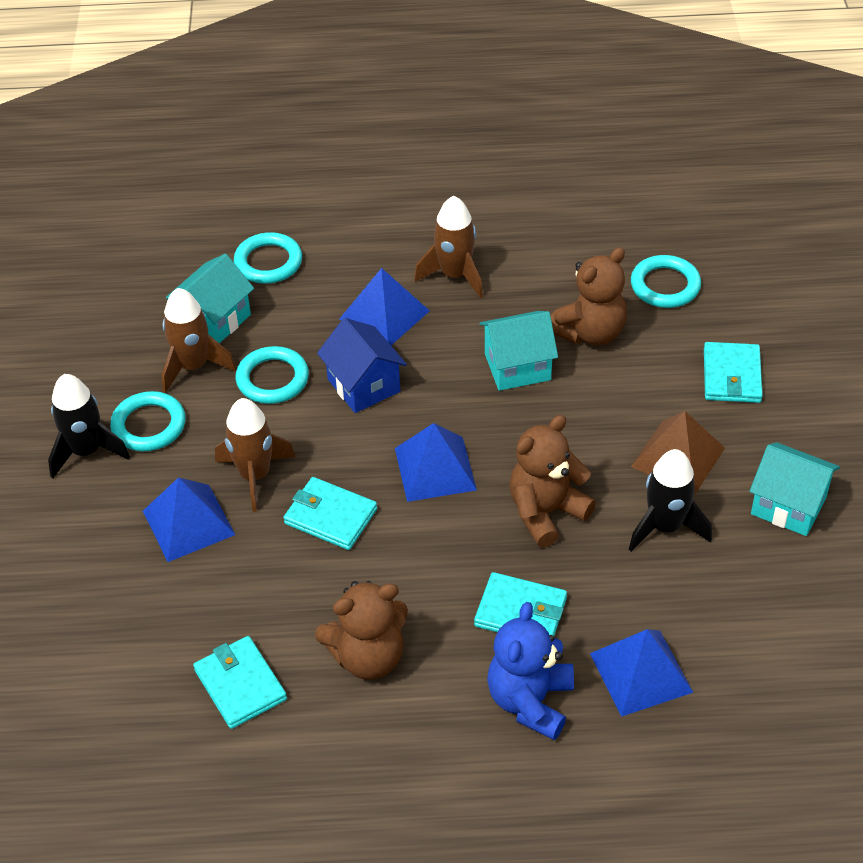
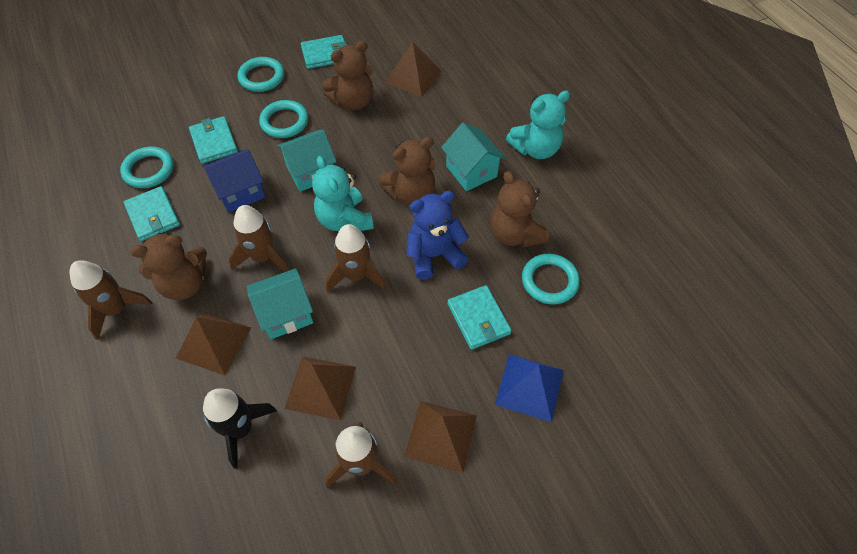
black rocket: [48,374,130,479] [629,449,712,552] = 2 -> [203,388,277,469] = 1
blue pyramid: [143,477,235,562] [340,268,430,345] [395,423,477,502] [590,629,694,717] = 4 -> [495,354,564,422] = 1
brown pyramid: [631,411,725,495] = 1 -> [176,312,251,375] [284,356,356,420] [385,42,442,97] [404,401,477,473] = 4
brown rocket: [161,288,236,393] [215,398,295,512] [414,196,483,298] = 3 -> [69,260,152,340] [228,205,289,272] [325,422,397,488] [326,224,387,292] = 4
brown teddy bear: [315,581,408,680] [509,415,596,548] [551,247,627,345] = 3 -> [130,233,207,300] [322,41,373,110] [379,137,436,205] [490,171,549,248] = 4
turquoise teddy bear: none = 0 -> [312,156,374,231] [506,91,570,159] = 2

